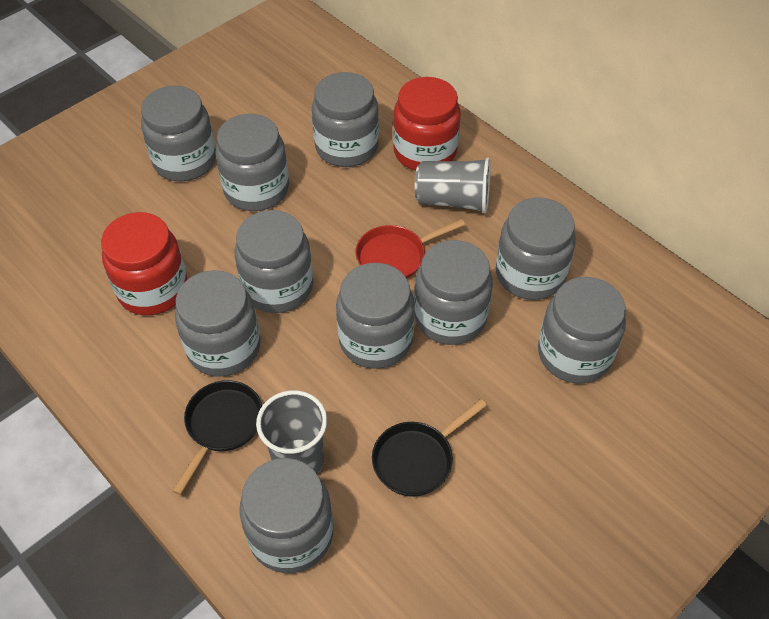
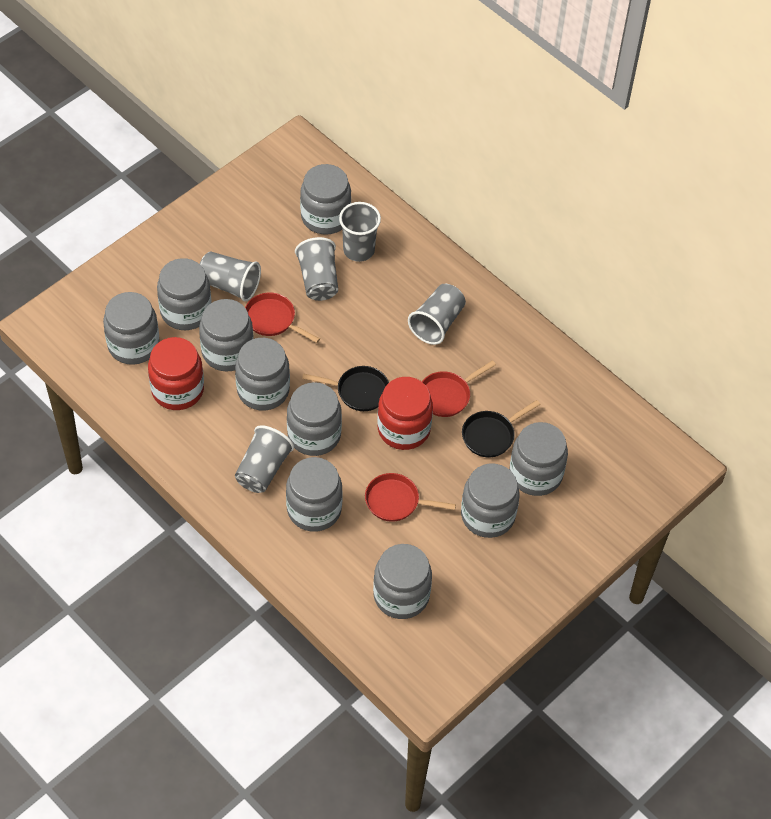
grey cup: [256,390,327,474] [415,158,491,214] = 2 -> [200,251,261,302] [235,425,294,493] [295,237,338,301] [339,202,381,262] [408,284,466,345] = 5
red pan: [356,219,465,278] = 1 -> [245,292,320,343] [365,473,456,522] [422,360,496,417] = 3

